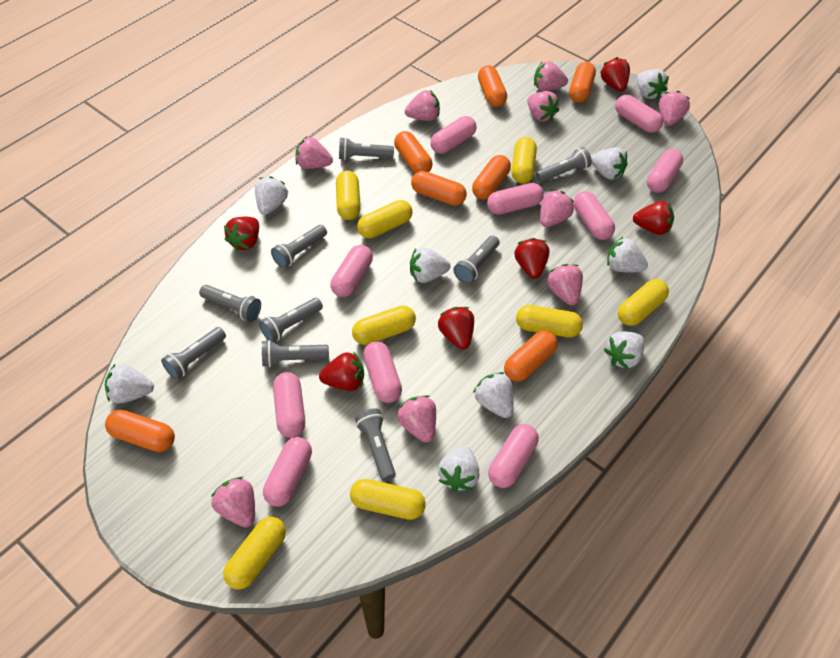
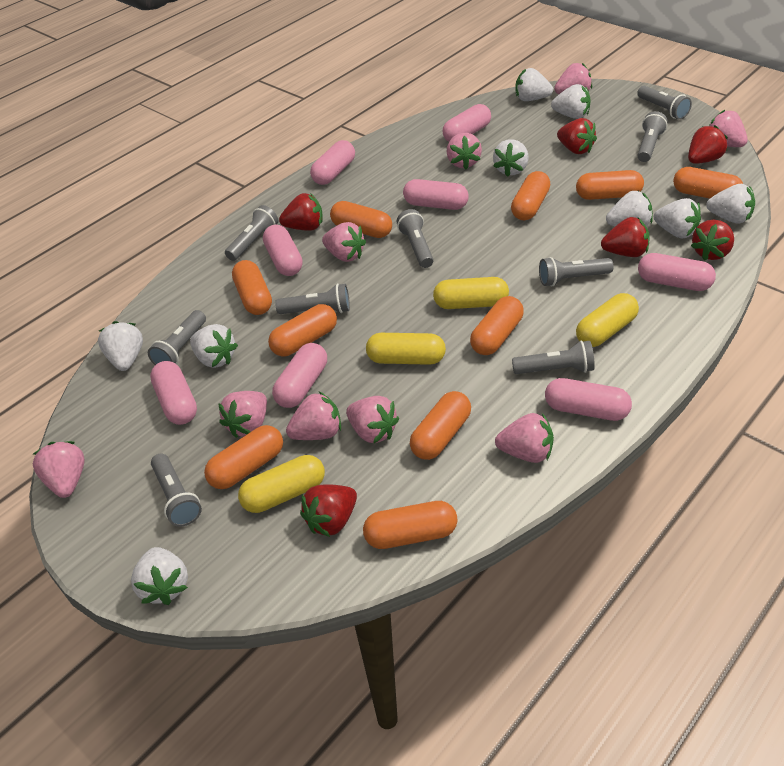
orange capsule: [105,410,175,452] [394,131,432,173] [411,171,467,206] [472,155,511,200] [478,65,507,107] [504,330,558,382] [569,62,596,103] = 7 -> [204,425,283,489] [232,260,272,315] [268,304,337,357] [330,201,392,238] [363,501,458,549] [410,391,471,460] [470,296,524,355] [511,171,550,220] [576,170,644,200] [673,167,743,199] = 10
pink capsule: [263,437,312,507] [273,372,305,438] [331,245,373,297] [363,341,402,403] [430,116,476,154] [487,183,544,215] [488,424,539,488] [573,191,615,240] [615,95,663,133] [647,149,683,193] = 10 -> [150,361,197,425] [263,224,303,276] [272,343,327,408] [310,140,355,185] [403,179,469,210] [443,104,491,142] [545,378,632,421] [638,253,716,291] = 8
yellow capsule: [223,517,286,590] [336,171,360,220] [350,479,426,520] [352,305,416,345] [357,200,413,238] [512,137,537,183] [516,305,583,337] [618,279,669,326] = 8 -> [238,455,325,513] [366,333,446,365] [433,277,509,309] [576,293,639,347] = 4

